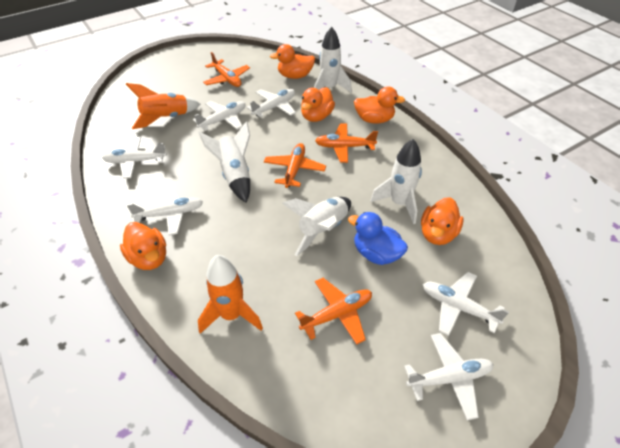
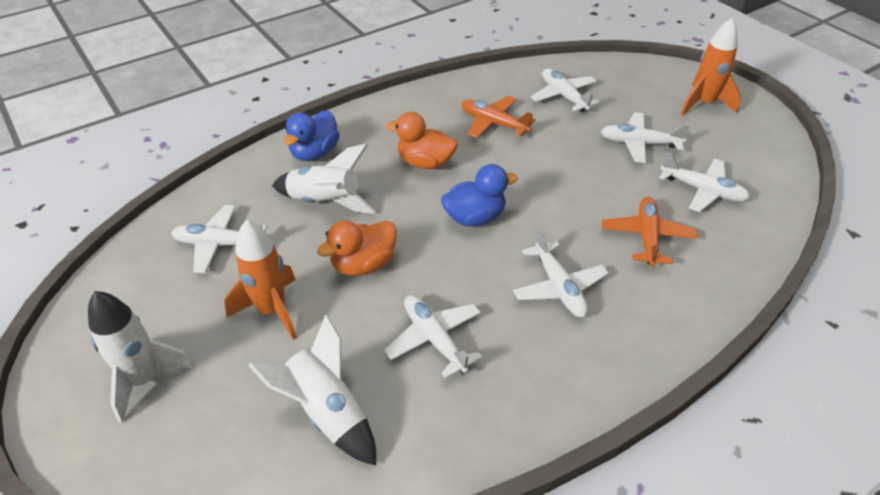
blue duck: [348,212,408,265] = 1 -> [283,110,340,161] [441,164,518,226] = 2
orange duck: [120,222,166,270] [270,44,315,79] [301,87,335,122] [354,87,405,124] [421,197,464,245] = 5 -> [317,221,397,276] [386,112,458,169] = 2
orange plane: [203,52,250,87] [264,143,326,188] [295,278,372,345] [315,123,378,163] = 4 -> [461,96,536,138] [602,197,698,267] = 2
white rocket: [199,121,250,202] [282,197,351,256] [314,27,352,92] [370,139,422,224] = 4 -> [88,291,194,423] [248,314,376,465] [272,144,376,214] = 3

